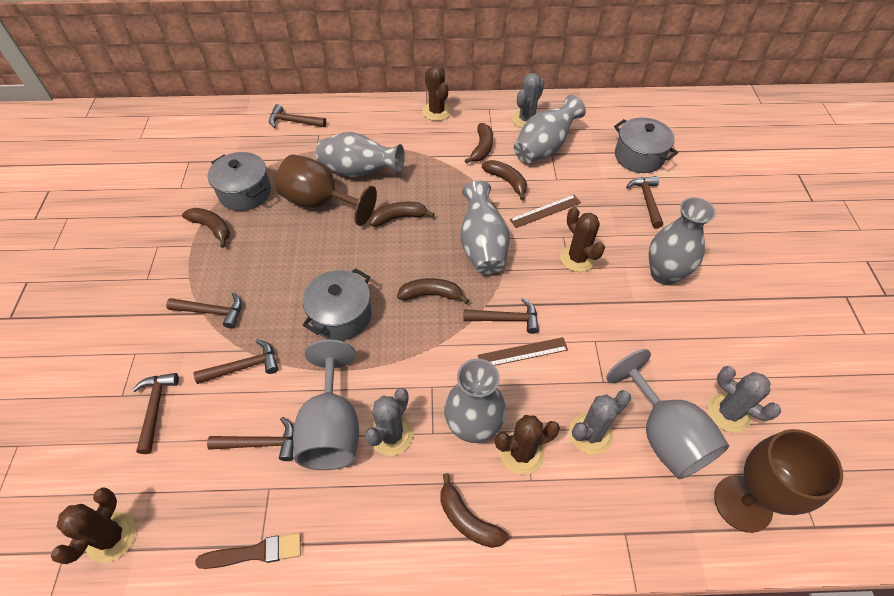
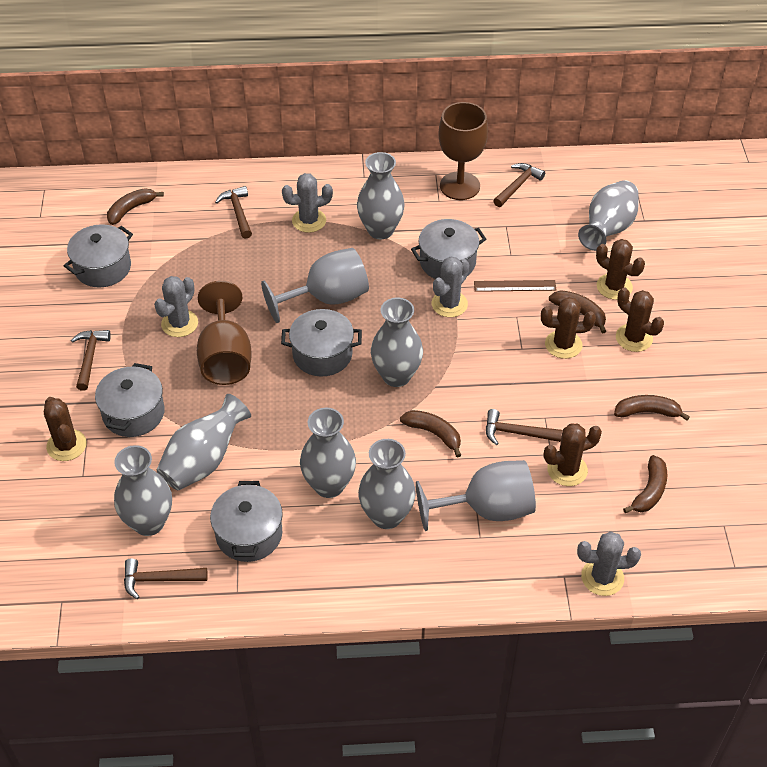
brown banana: [182,208,230,248] [370,202,435,226] [397,278,469,304] [441,473,509,548] [465,123,493,164] [482,160,527,200] = 6 -> [107,188,164,225] [400,410,461,457] [549,290,606,334] [614,395,690,421] [623,455,667,513] = 5
brown brush: [195,533,301,569] = 1 -> none = 0
brown cactus: [51,487,136,564] [422,65,451,121] [495,415,560,475] [560,207,605,272] = 4 -> [44,397,87,461] [541,297,596,359] [544,423,602,486] [596,239,645,300] [616,288,664,352] = 5
brown hammer: [132,373,179,454] [166,293,242,329] [194,339,278,384] [207,417,294,461] [269,104,326,128] [463,298,539,334] [626,176,663,229] = 7 -> [71,330,111,391] [124,558,208,599] [215,186,252,239] [486,409,562,445] [493,163,545,207] = 5
brown ruler: [478,337,568,366] [510,195,581,228] = 2 -> [474,280,556,292] = 1
grey pot: [208,152,271,211] [303,268,372,341] [614,117,678,173] = 3 -> [64,224,133,287] [95,363,165,437] [210,481,283,562] [281,309,362,377] [411,219,486,279] = 5
grey vase: [316,132,405,177] [444,359,506,443] [461,181,510,274] [514,95,586,163] [649,197,716,285] = 5 -> [114,445,172,536] [157,394,251,490] [300,408,356,498] [357,152,405,239] [358,439,416,529] [371,298,423,387] [578,180,639,251] = 7

